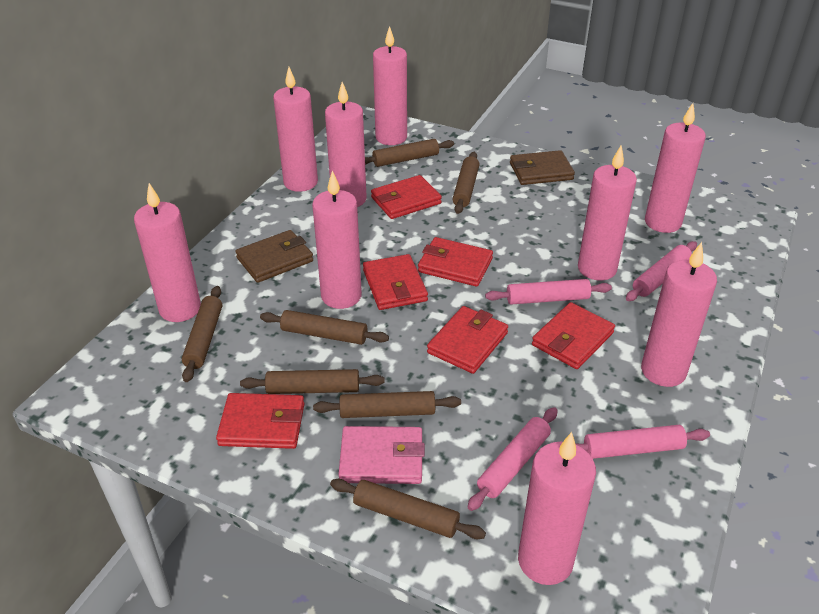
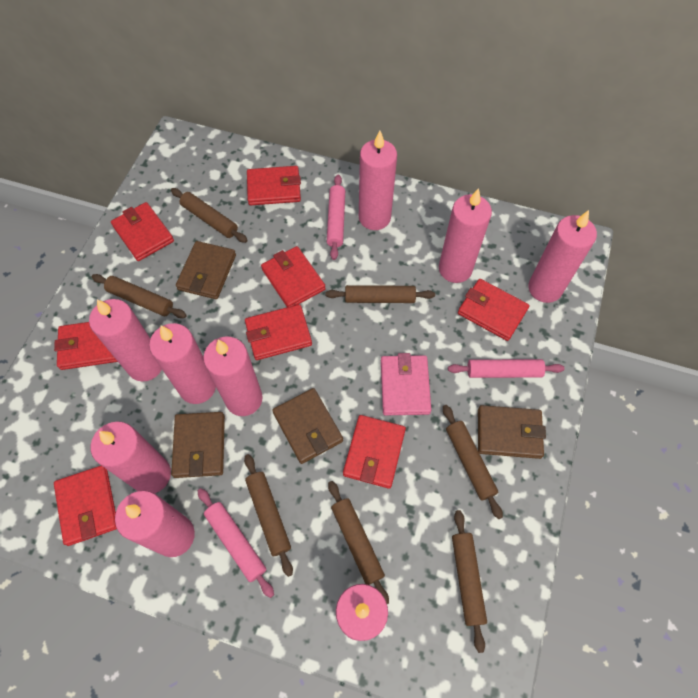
brown wallet: [235,230,313,283] [510,150,575,185] = 2 -> [171,412,225,478] [176,241,236,299] [272,388,343,464] [478,405,546,459] = 4
pink rolling pin: [467,407,558,511] [485,279,612,305] [575,425,710,459] [626,241,697,301] = 4 -> [198,488,274,598] [327,174,345,260] [448,359,565,378] = 3
red wallet: [216,393,304,449] [363,254,428,310] [371,175,442,219] [418,237,493,287] [427,306,508,374] [532,302,615,369] = 6 -> [54,322,118,370] [54,466,117,546] [111,202,174,261] [245,304,312,360] [247,166,301,205] [261,246,326,307] [343,415,406,489] [458,279,529,341] = 8

